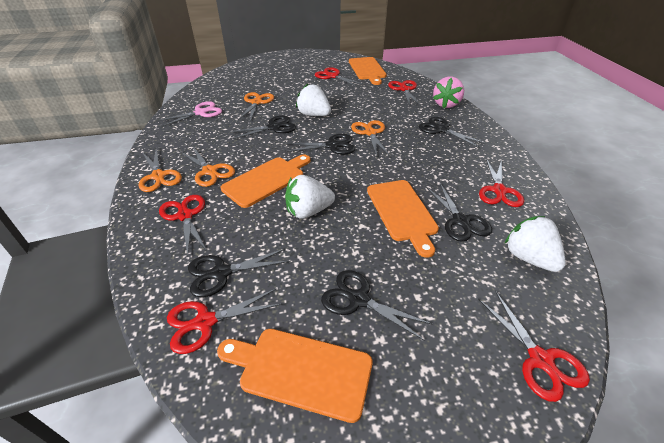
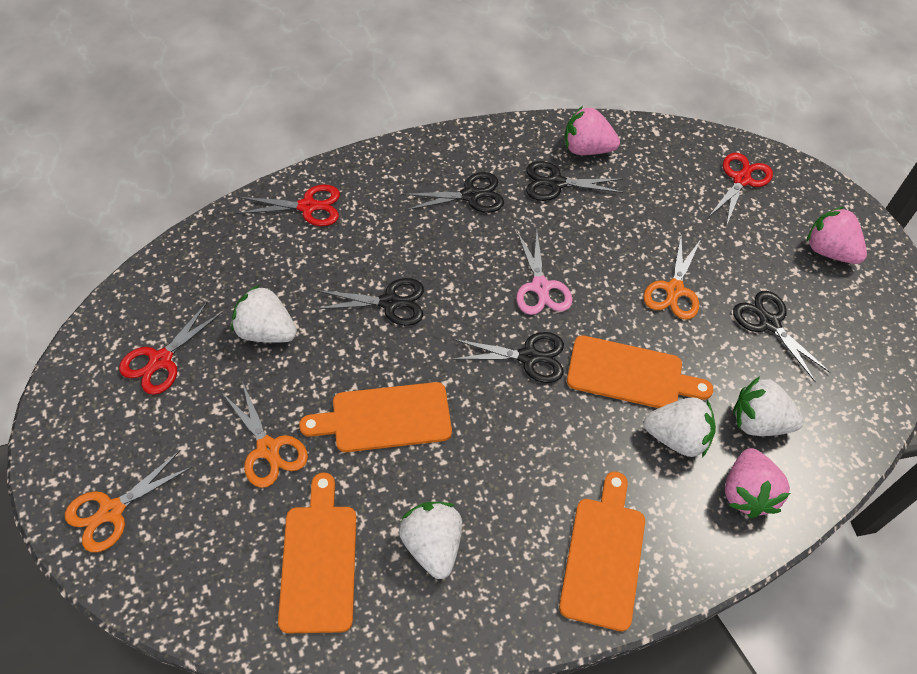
black scissors: [188,248,291,297] [228,115,296,140] [284,134,355,155] [321,270,433,341] [419,117,486,148] [425,183,492,242] = 6 -> [315,278,424,326] [402,172,504,213] [453,332,564,383] [526,161,625,201] [733,291,831,382] = 5
orange scissors: [139,148,182,192] [180,147,235,187] [238,92,274,122] [351,120,390,157] = 4 -> [65,450,193,552] [221,381,308,488] [644,237,701,320] = 3
pink strawberry: [433,77,464,108] = 1 -> [565,106,620,155] [725,448,790,518] [806,207,867,264] = 3
red scissors: [159,195,207,256] [167,289,282,354] [315,67,363,87] [388,80,421,106] [478,291,590,402] [479,159,524,207] = 6 -> [119,302,223,395] [236,185,340,226] [709,153,773,226] = 3
white strawberry: [285,175,335,219] [296,84,331,116] [505,216,566,272] = 3 -> [231,284,297,343] [399,502,462,579] [643,397,716,458] [733,376,804,436] = 4

